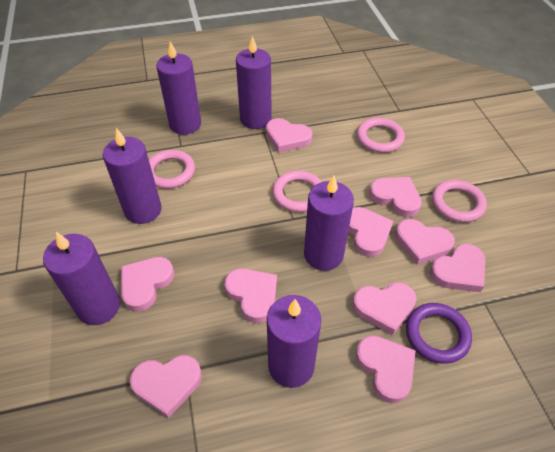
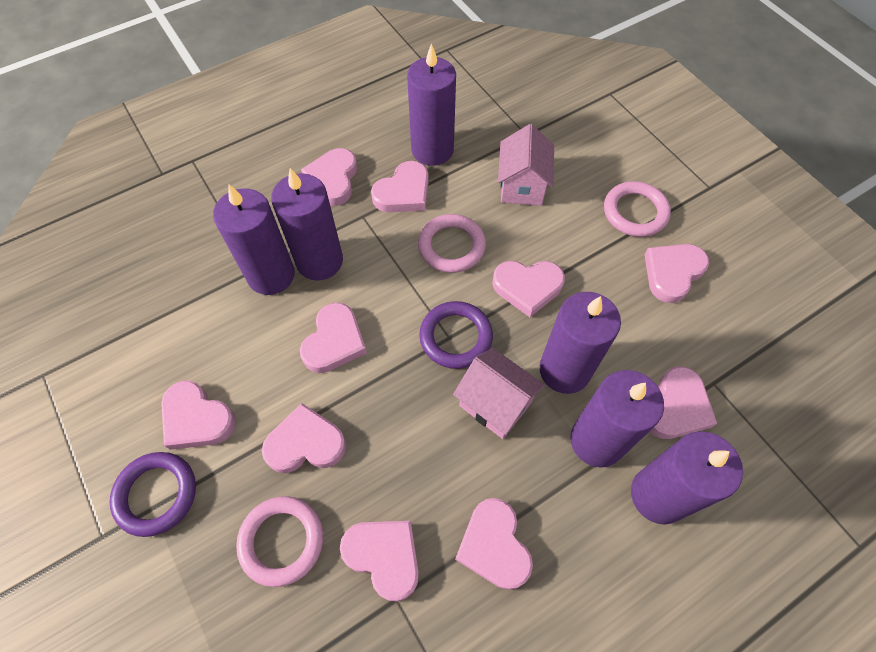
pink house: none = 0 -> [453,348,545,439] [498,124,554,206] = 2
pink ring: [149,150,195,189] [272,171,322,212] [357,118,405,153] [432,180,487,222] = 4 -> [236,496,323,587] [418,214,486,273] [604,181,671,237] = 3
purple ring: [406,303,472,364] = 1 -> [110,452,196,537] [419,301,493,369] = 2

